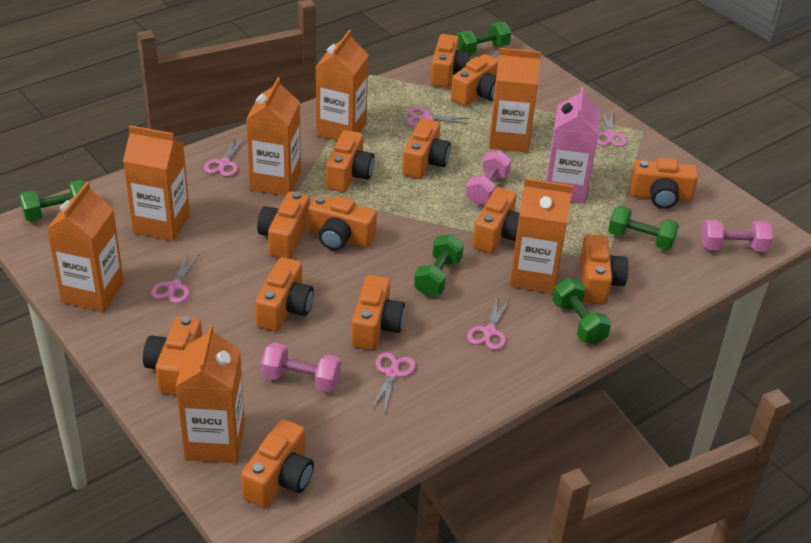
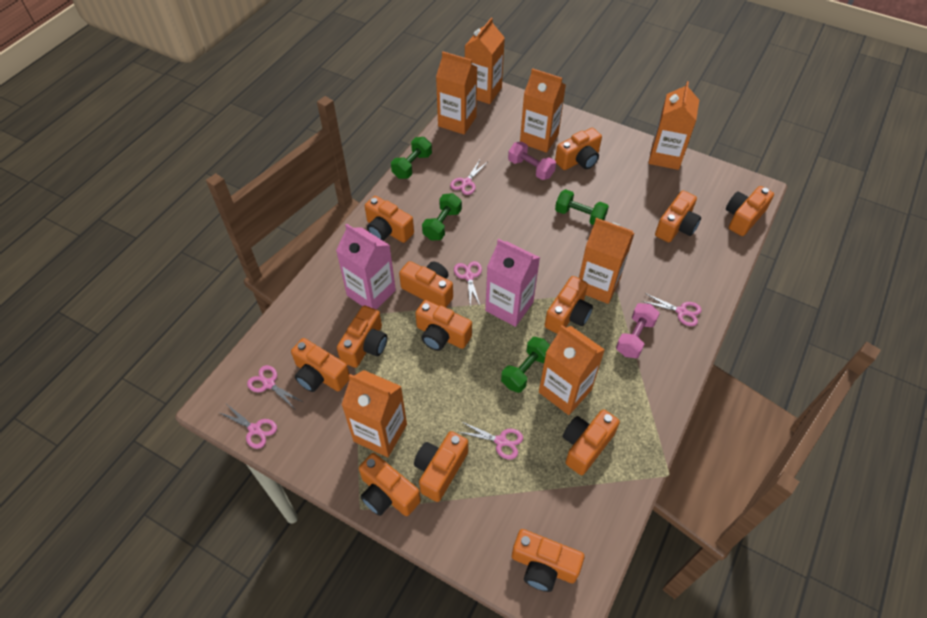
green dumbbell: [19,180,86,222] [414,234,464,296] [456,22,511,55] [552,278,611,345] [608,206,679,250] = 5 -> [391,137,432,179] [422,193,462,241] [501,337,550,393] [555,189,609,225] = 4
pink carton: [546,87,600,204] = 1 -> [336,224,396,310] [485,239,540,327] = 2
pink dumbbell: [261,342,341,392] [466,150,511,205] [701,220,773,252] = 3 -> [508,141,556,180] [616,303,660,358] = 2

